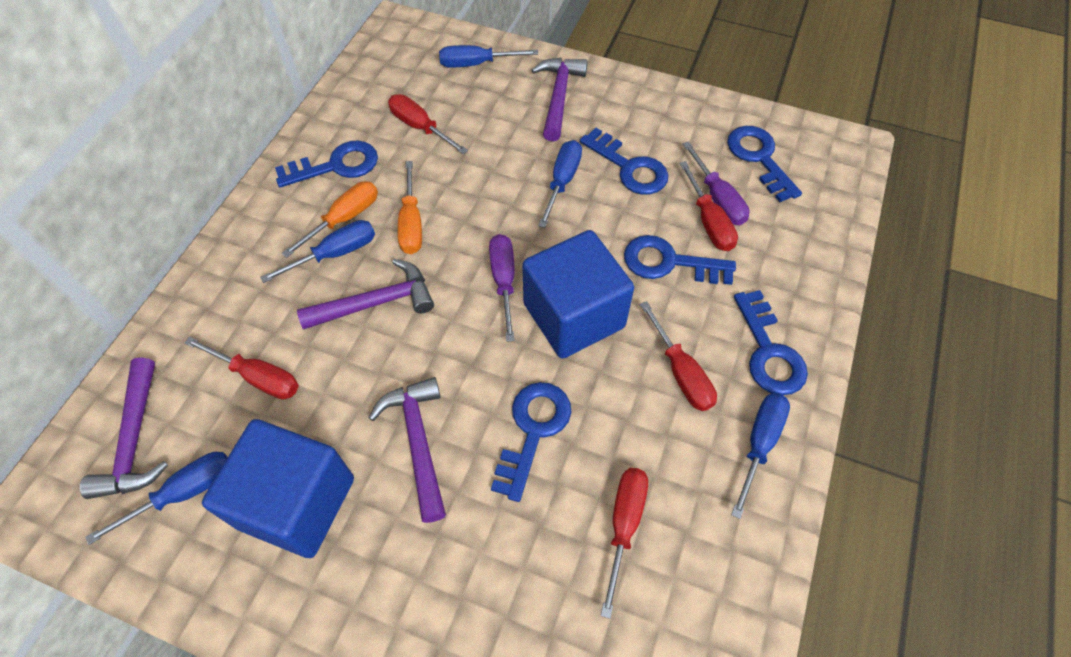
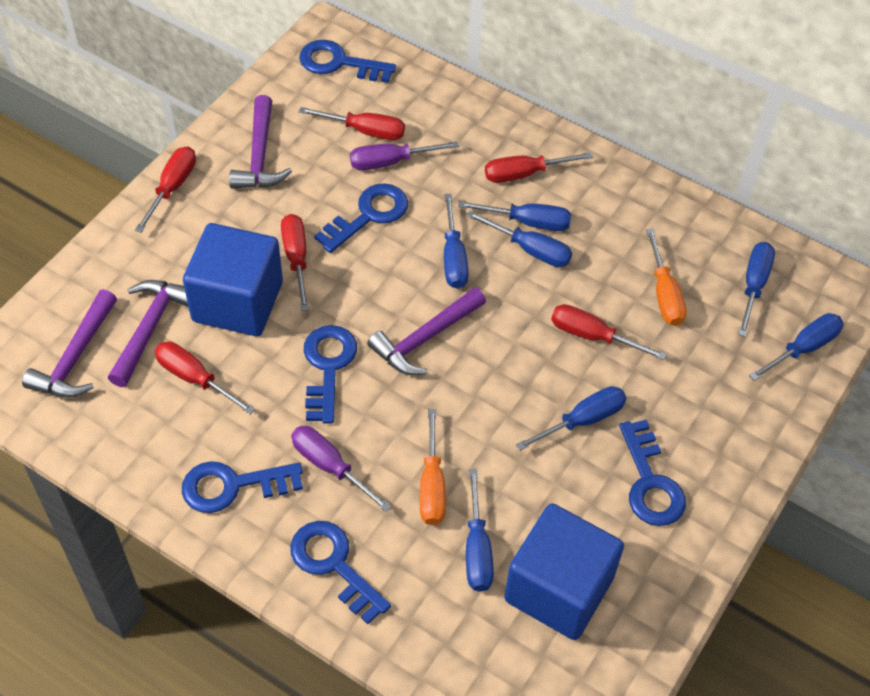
blue screwdriver: [85,452,228,545] [260,220,375,283] [439,45,538,67] [538,140,582,228] [731,393,790,519] = 5 -> [444,194,469,289] [458,201,571,231] [466,211,572,267] [466,469,494,592] [516,386,626,451] [738,242,775,337] [749,313,844,381] = 7
red screwdriver: [185,337,299,400] [388,94,468,154] [601,468,648,619] [640,301,717,411] [679,161,738,251] = 5 -> [135,146,196,233] [155,341,255,414] [281,214,309,311] [299,107,405,140] [485,152,593,183] [551,304,667,360] = 6

